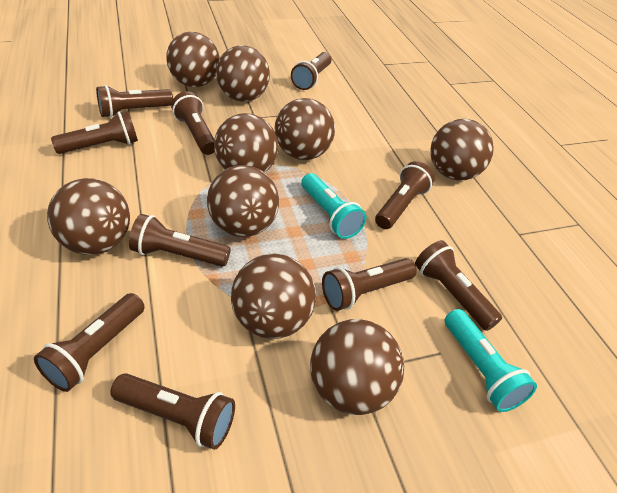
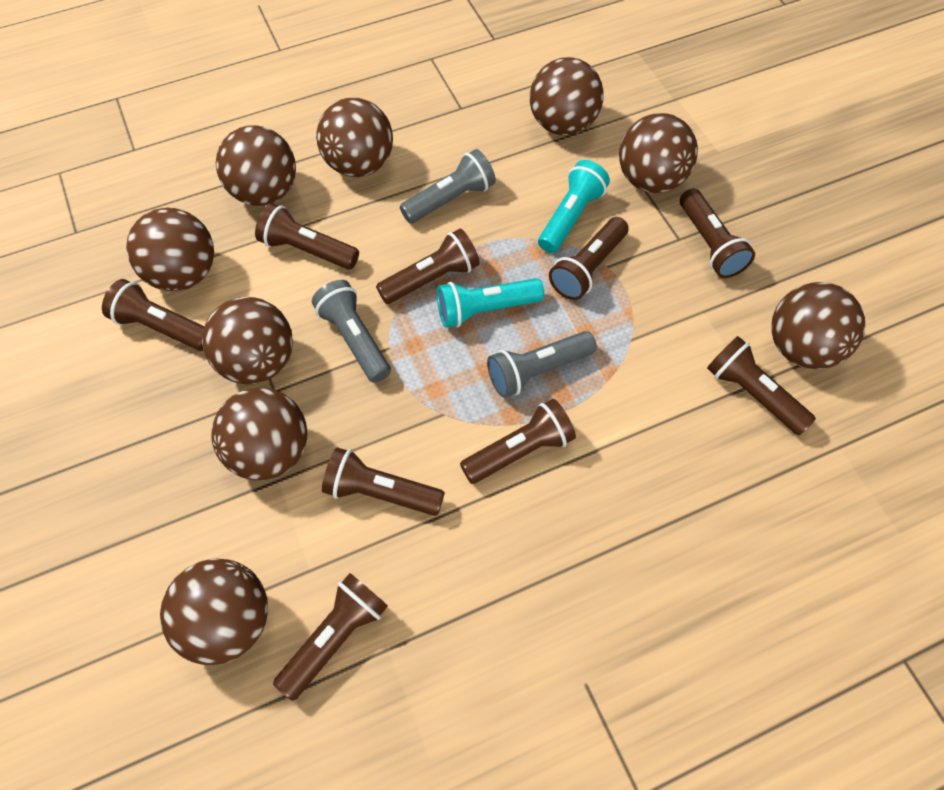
brown flashlight: [34,293,145,392] [51,111,138,154] [96,85,173,118] [110,373,235,450] [129,214,231,267] [171,91,215,155] [291,52,332,90] [322,258,417,311] [375,161,435,229] [415,240,502,331] = 10 -> [102,279,205,351] [255,203,359,270] [273,573,388,701] [322,447,445,516] [376,229,480,304] [460,399,576,484] [549,217,629,300] [680,189,755,278] [707,336,816,435] = 9
grey flashlight: none = 0 -> [312,280,391,383] [400,149,496,223] [487,331,597,398] = 3

